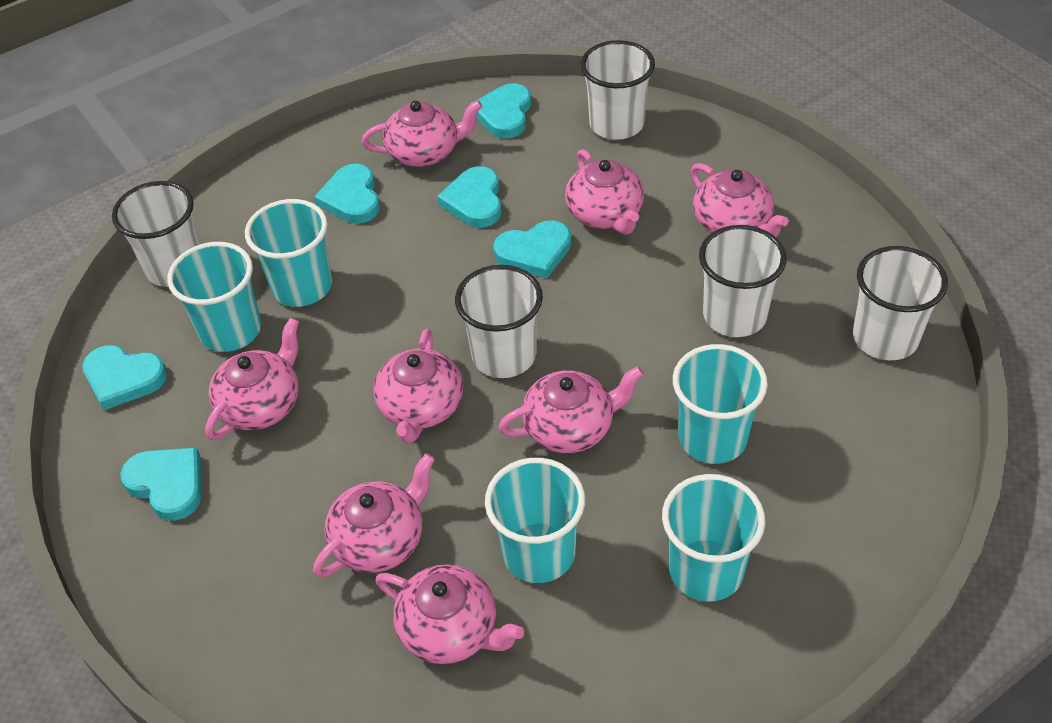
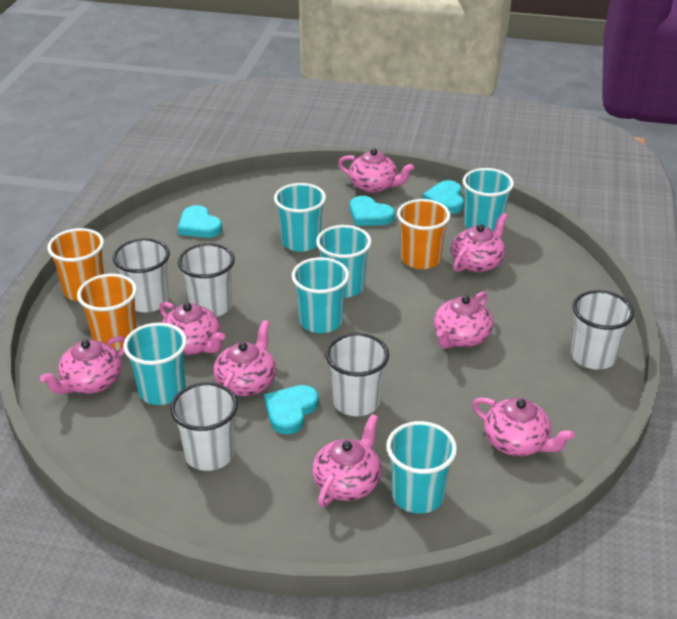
orange cup: none = 0 -> [47,228,104,301] [77,274,137,351] [397,199,451,269] = 3
turquoise cup: [167,242,261,352] [245,199,332,307] [485,458,585,583] [662,474,765,602] [673,344,768,464] = 5 -> [123,323,187,405] [274,183,326,252] [292,257,349,333] [316,225,372,298] [386,421,457,514] [463,168,514,231] = 6
turquoise heart: [82,345,167,410] [120,448,202,520] [314,164,380,223] [437,166,502,228] [470,83,531,138] [493,220,571,278] = 6 -> [178,205,222,238] [264,385,319,434] [350,196,395,226] [423,180,464,214] = 4

